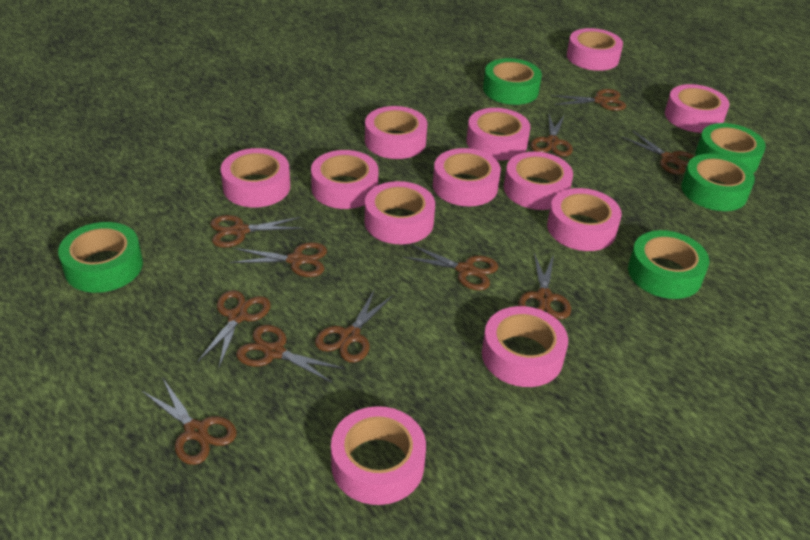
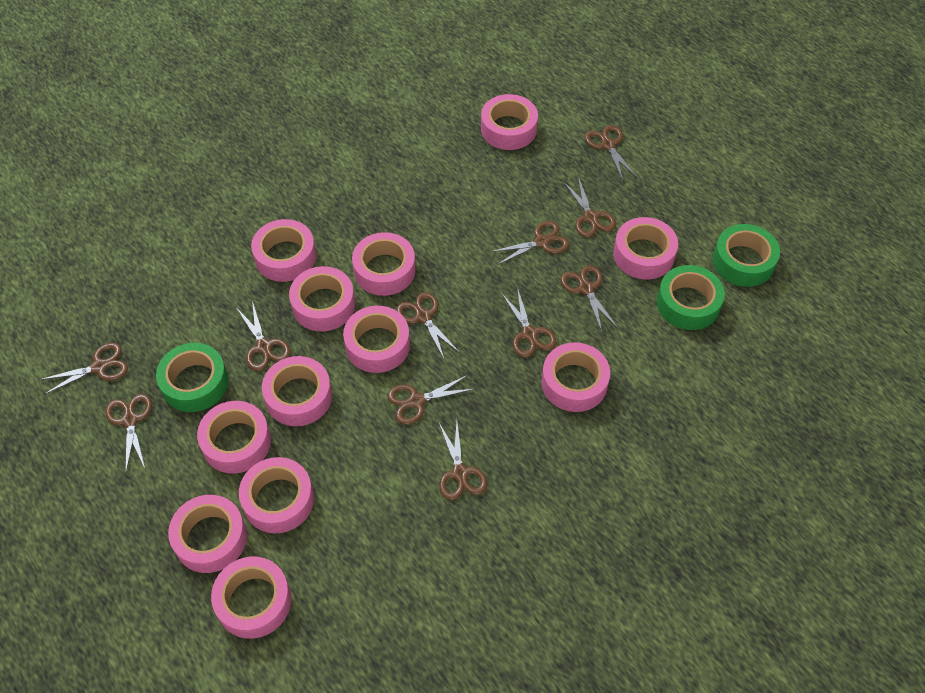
green tape: [58,222,143,293] [483,58,542,105] [628,230,709,299] [681,154,755,211] [696,123,766,173] = 5 -> [156,343,228,412] [657,265,725,330] [713,224,780,287] = 3

